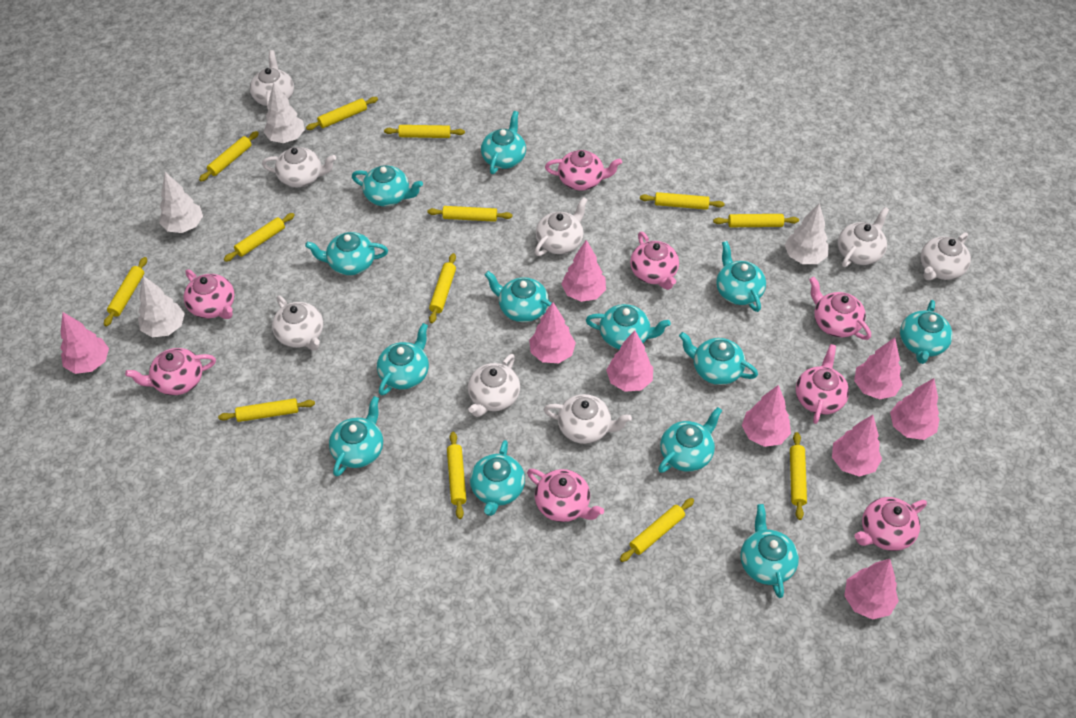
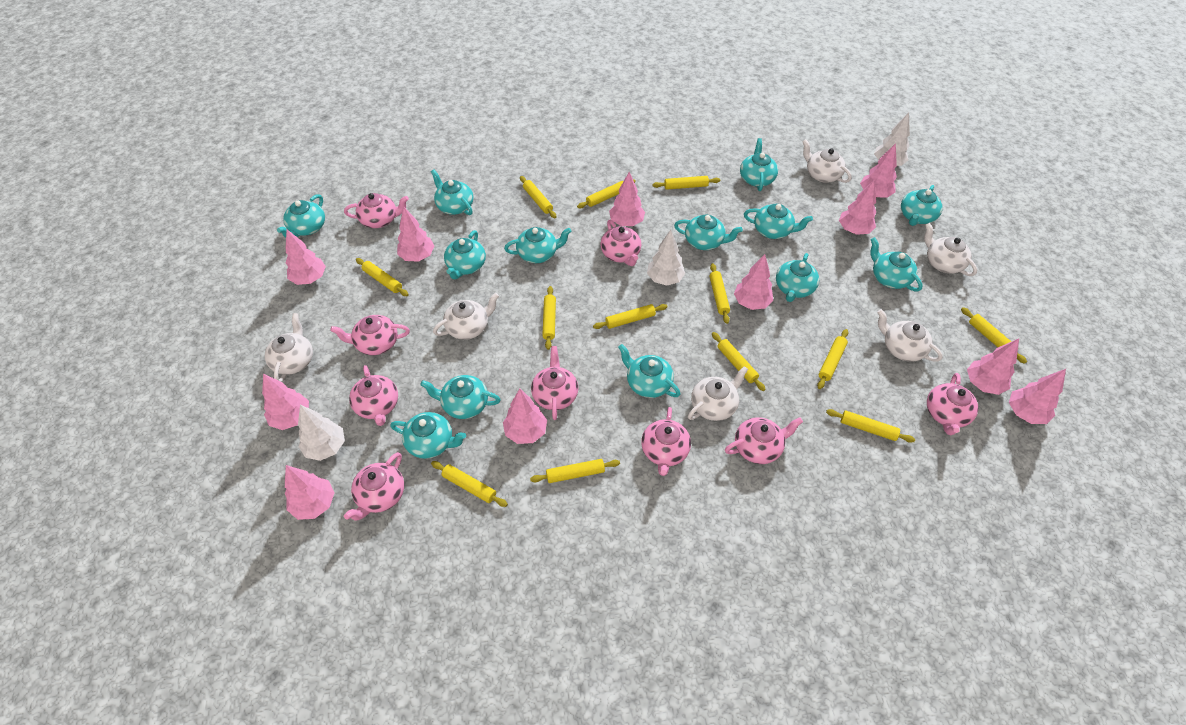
pink teapot: [125,348,216,395] [184,269,234,319] [527,469,604,522] [545,150,622,191] [630,232,679,290] [796,344,849,424] [809,276,871,340] [854,497,927,551] = 8 -> [330,315,410,355] [344,193,409,228] [344,452,404,520] [349,365,398,426] [531,346,578,420] [601,220,641,266] [641,407,691,476] [725,417,803,464] [927,373,978,435] = 9
pink tree: [61,312,109,374] [529,302,576,363] [561,240,606,302] [606,330,653,392] [742,385,791,447] [832,415,882,477] [844,559,899,620] [854,338,903,400] [890,378,940,440] = 9 -> [262,374,309,430] [285,465,335,520] [286,230,326,285] [397,207,435,262] [503,389,547,444] [609,172,645,226] [734,254,773,310] [839,180,876,235] [860,143,897,198] [967,339,1019,395] [1009,369,1066,424] = 11
white teapot: [250,50,294,110] [262,147,336,187] [272,295,323,351] [468,354,520,417] [535,197,588,256] [543,394,632,444] [838,207,889,267] [920,232,971,280] = 8 -> [265,313,313,382] [433,293,499,340] [688,366,748,421] [802,139,852,183] [877,309,943,362] [924,223,977,276] = 6
white tree: [138,276,185,337] [159,172,203,233] [264,82,305,143] [785,203,829,264] = 4 -> [298,405,345,461] [647,230,685,286] [874,112,910,166] = 3

